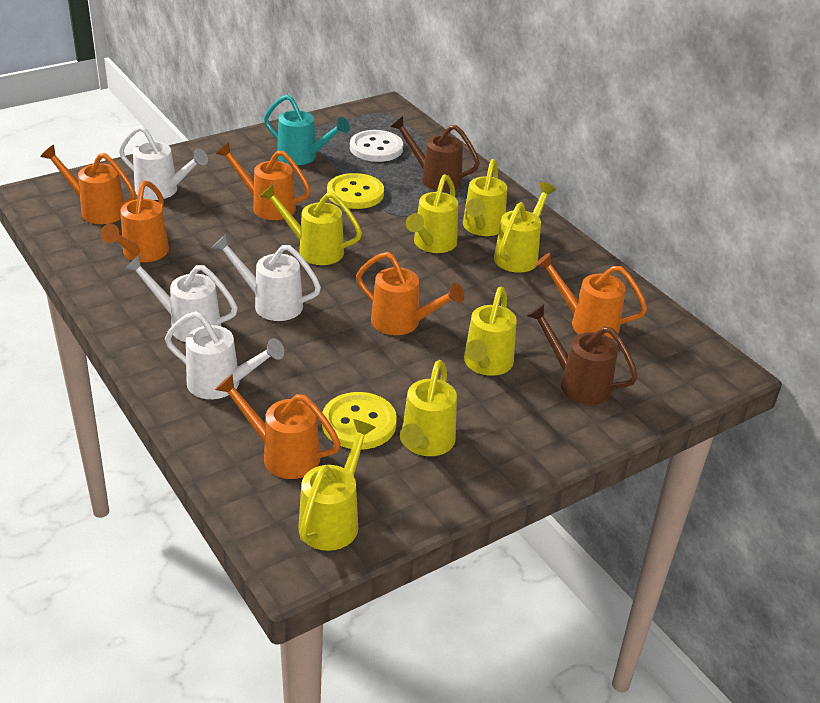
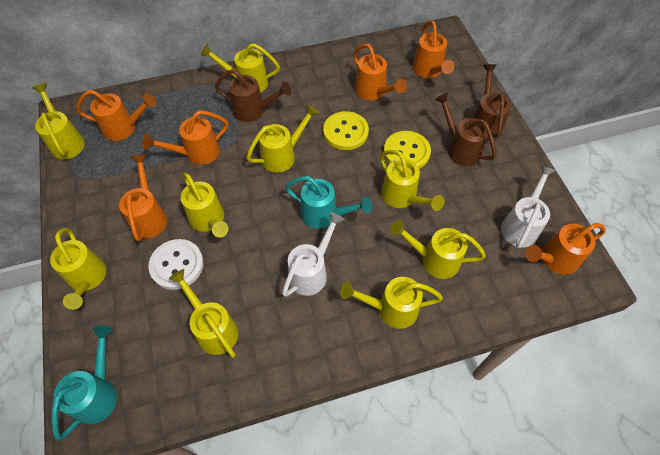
brown watering can: [391,116,480,191] [527,304,638,405] = 2 -> [215,69,292,122] [435,93,496,166] [473,64,511,140] = 3
turquoise watering can: [264,95,350,165] = 1 -> [51,325,117,440] [285,176,372,229] = 2
white watering can: [119,126,208,200] [124,255,238,342] [165,311,284,399] [212,234,321,321] = 4 -> [282,212,344,297] [501,165,556,248] = 2
yellow watering can: [260,184,362,265] [298,419,376,551] [400,360,457,456] [406,174,458,253] [463,159,507,236] [464,287,517,376] [494,182,556,273] = 7 -> [32,84,85,159] [50,228,106,310] [169,269,238,358] [181,173,229,237] [201,43,280,93] [247,104,319,173] [340,277,443,329] [380,150,444,211] [390,220,486,279] = 9

